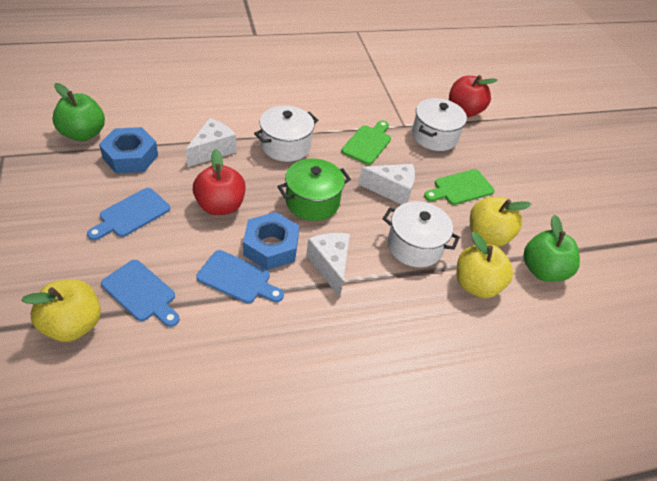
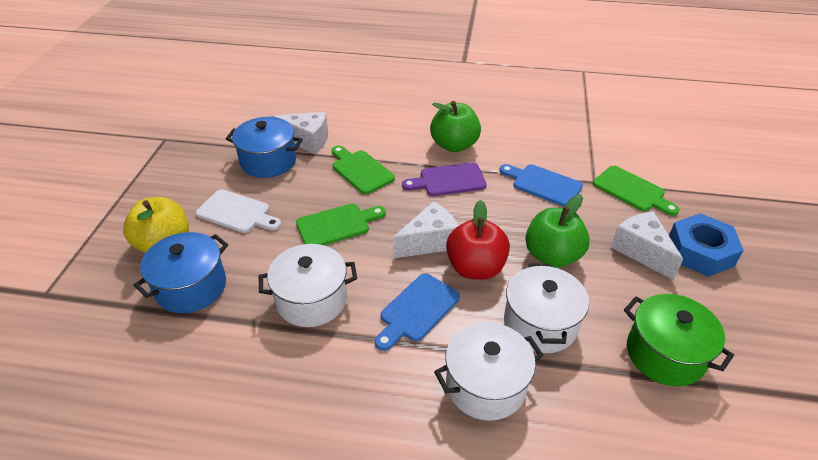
blue cutting board: [87,188,170,240] [101,260,180,327] [196,250,284,303] = 3 -> [375,273,460,351] [499,164,583,207] = 2
blue nut: [99,127,158,174] [243,212,299,270] = 2 -> [669,213,744,277] = 1
blue pot: none = 0 -> [133,232,228,313] [226,117,303,178] = 2
green cutting board: [341,120,391,165] [424,169,495,205] = 2 -> [296,204,386,245] [332,146,395,194] [593,166,680,216] = 3
purple cutting board: none = 0 -> [402,162,487,196] = 1
red apple: [193,149,246,215] [449,75,498,117] = 2 -> [446,200,510,280] = 1
white cutting board: none = 0 -> [196,189,281,233] = 1
yellow apple: [21,279,101,342] [456,232,513,298] [470,197,532,247] = 3 -> [123,197,189,253] = 1

